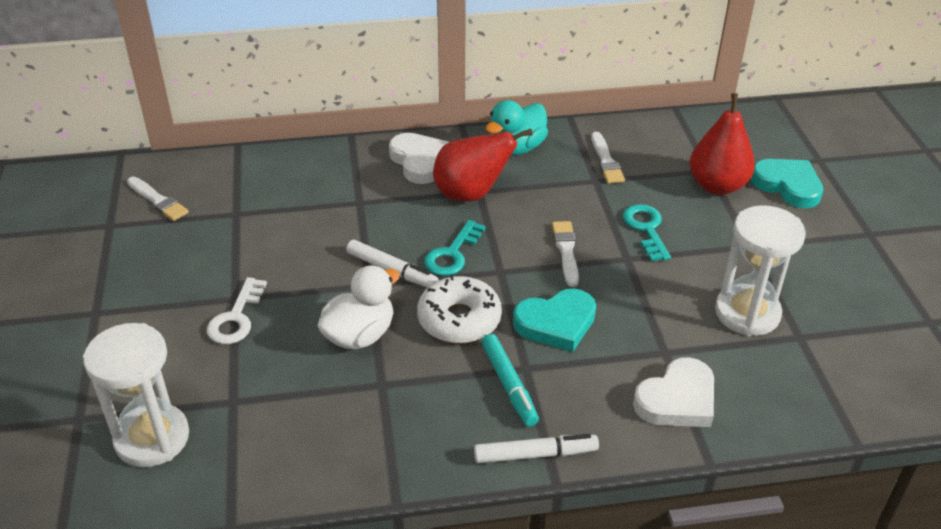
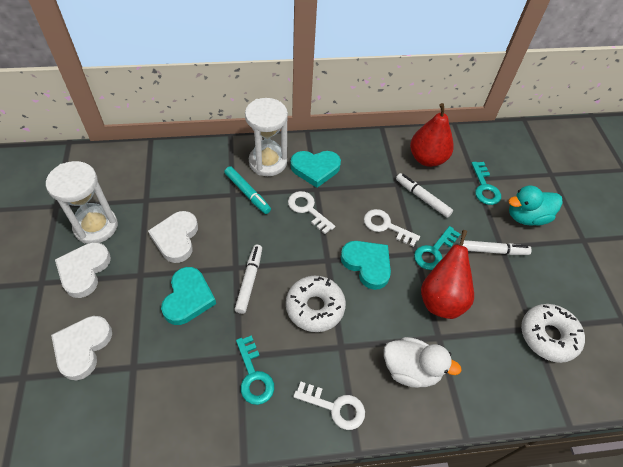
turquoise heart: [513,289,596,352] [751,159,823,208] = 2 -> [161,267,216,325] [291,151,341,188] [341,241,391,290] = 3
turquoise key: [424,220,486,276] [623,204,671,261] = 2 -> [236,335,274,405] [414,226,460,270] [471,162,501,205] = 3
white brush: [127,177,189,221] [552,221,579,287] [591,132,625,184] = 3 -> none = 0
white donut: [417,274,502,343] = 1 -> [286,276,346,332] [521,304,585,363] = 2
white heart: [389,133,448,184] [633,357,714,427] = 2 -> [51,316,112,380] [55,242,111,298] [148,211,198,263] = 3
white key: [207,277,267,344] = 1 -> [288,191,335,234] [293,382,365,430] [364,209,420,247] = 3
white marker: [346,240,438,288] [474,434,599,463] = 2 -> [235,245,262,314] [396,173,453,218] [459,240,532,255] = 3

